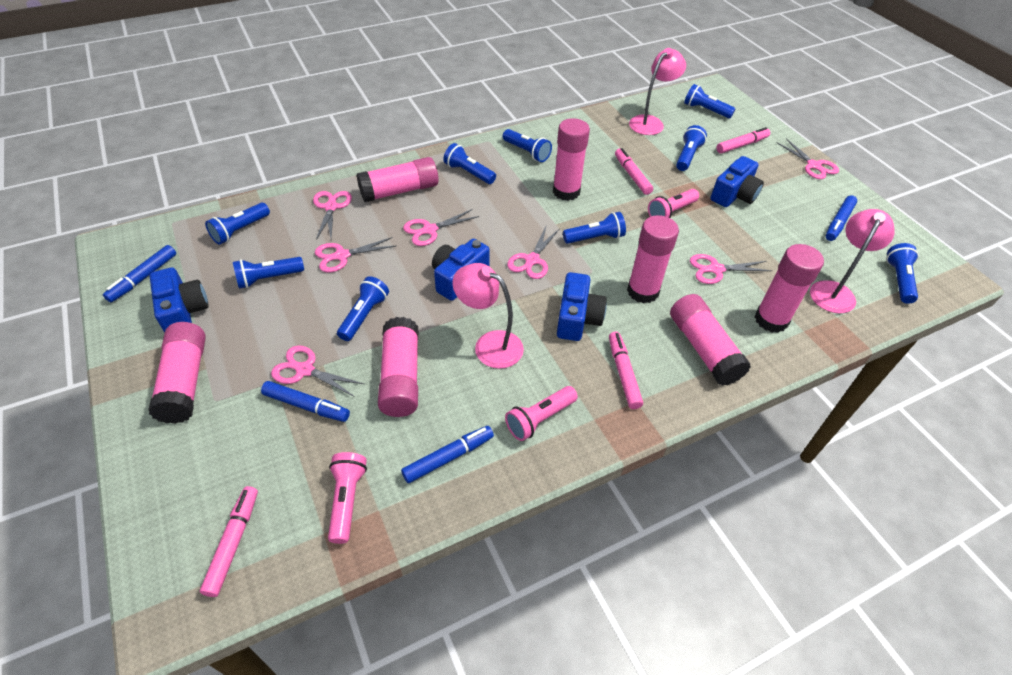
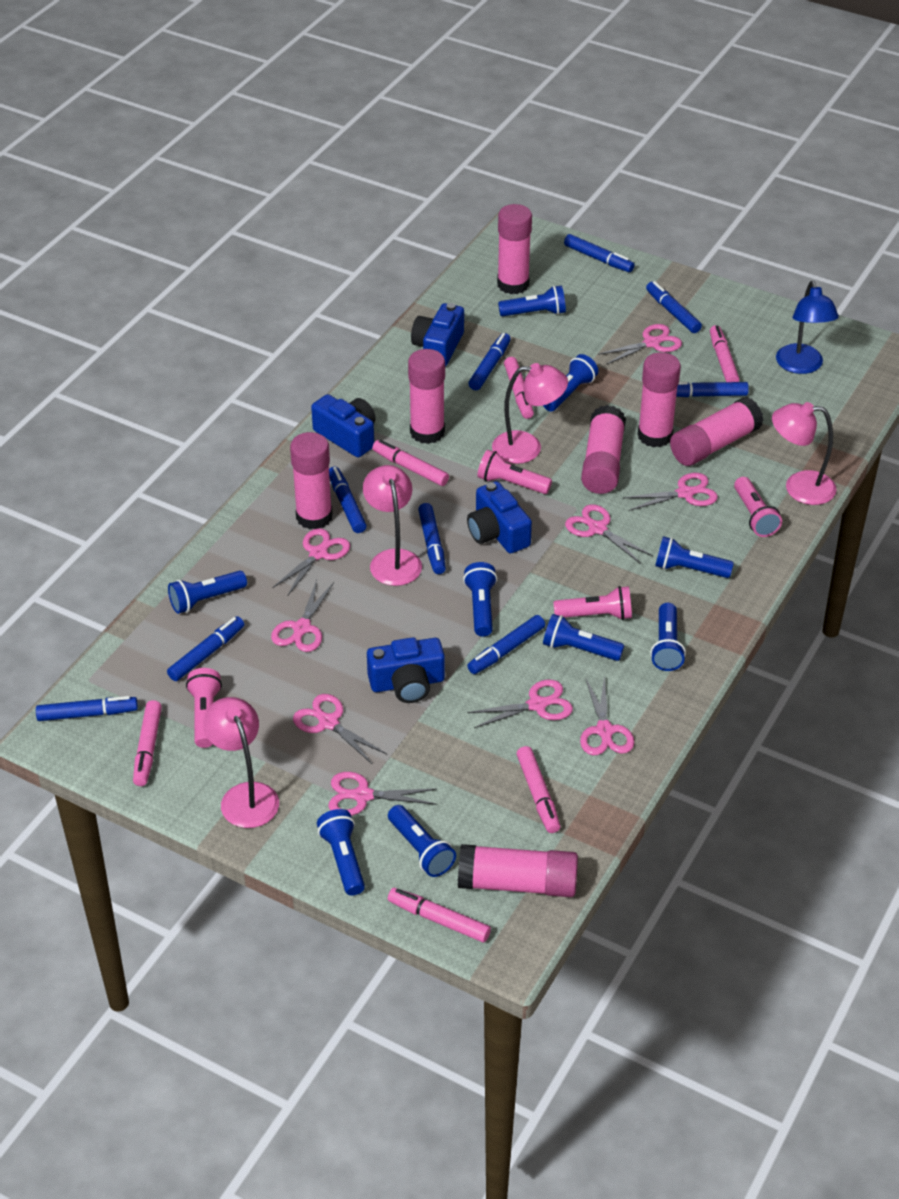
blue lamp: none = 0 -> [776,281,839,374] = 1
blue marker: [103,245,176,302] [261,381,350,422] [401,426,494,483] [826,195,857,241] = 4 -> [36,696,138,721] [167,616,244,681] [329,467,367,533] [418,503,446,574] [467,615,545,674] [468,333,511,390] [564,234,634,272] [646,281,702,333] [676,382,749,397] = 9
pink flashlight: [328,452,367,544] [505,386,578,441] [648,189,699,218] = 3 -> [186,668,222,748] [477,450,552,494] [553,586,632,620] [734,477,782,537] = 4
pink lamp: [452,263,524,369] [629,48,686,135] [810,209,894,313] = 3 -> [203,697,279,828] [363,465,422,586] [492,363,568,464] [772,402,836,505] = 4
pink marker: [200,486,258,597] [609,332,643,409] [615,148,653,195] [716,127,770,153] = 4 -> [133,700,162,786] [372,440,449,486] [388,888,491,942] [504,357,534,419] [517,746,560,833] [710,325,740,382] = 6
pink scissors: [271,346,364,397] [313,191,352,240] [315,237,396,272] [403,209,479,246] [507,227,560,279] [690,254,772,284] [777,139,839,179] = 7 -> [271,580,334,652] [272,528,350,595] [293,694,386,764] [328,772,436,816] [467,680,573,728] [565,504,653,564] [580,676,634,755] [598,324,682,365] [623,473,718,511] = 9

